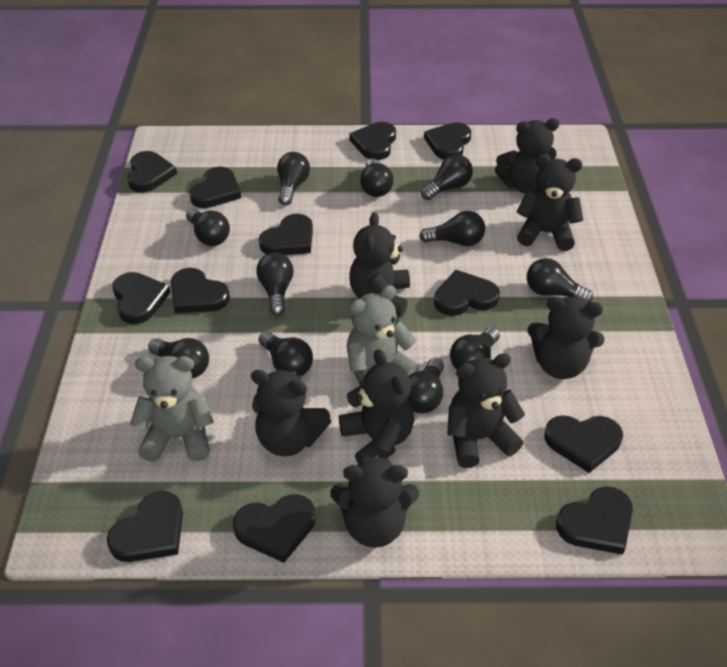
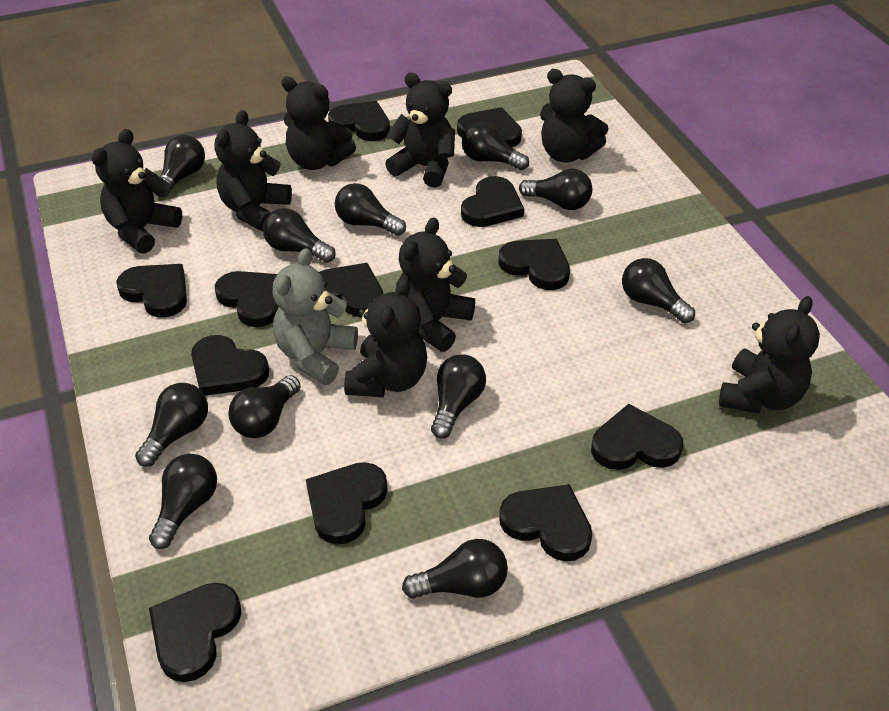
grey teddy bear: [130,356,214,462] [347,285,419,385] = 2 -> [272,248,358,385] = 1

